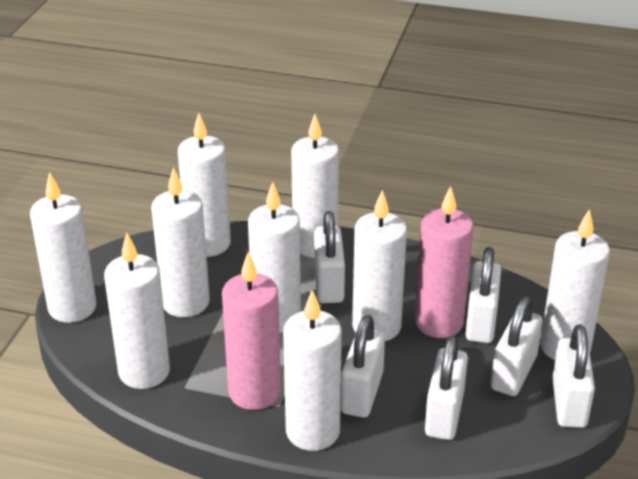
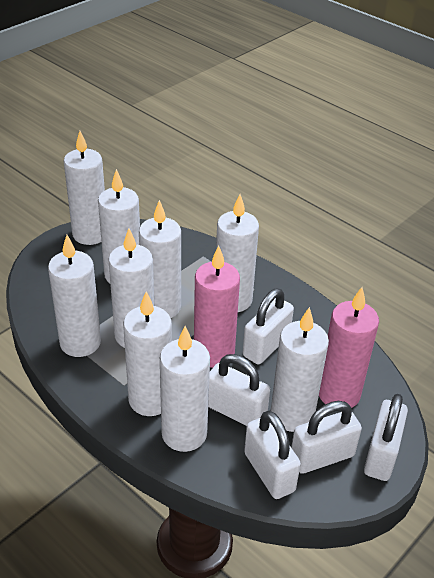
white padlock: [314,211,345,303] [341,315,385,418] [425,335,468,440] [466,247,501,343] [491,296,543,396] [552,324,595,428] = 6 -> [208,354,270,426] [243,288,294,364] [244,411,301,499] [291,401,362,474] [364,394,408,481] = 5

